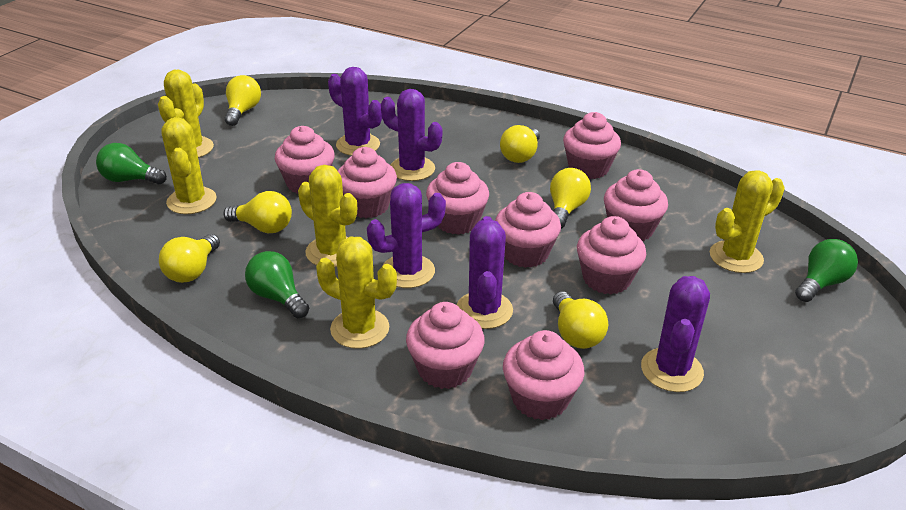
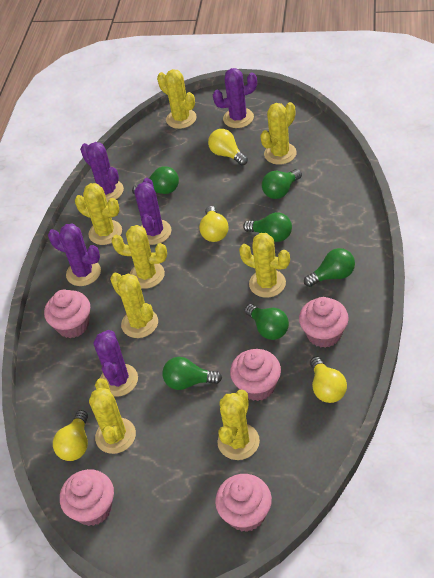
green light bulb: [96,143,167,184] [245,251,309,318] [795,239,858,302] = 3 -> [132,166,179,195] [162,357,222,390] [243,212,292,242] [245,304,289,340] [262,169,302,199] [304,248,355,287] = 6
pink cupcake: [275,126,335,194] [338,147,397,218] [406,302,485,389] [426,162,489,235] [495,192,561,268] [503,330,585,420] [563,112,621,179] [577,216,646,294] [604,169,668,241] = 9 -> [44,290,90,338] [60,469,114,526] [215,474,272,532] [230,349,281,401] [299,297,349,348] = 5
yellow cactus: [158,69,214,158] [161,117,217,214] [298,165,357,267] [316,237,397,349] [710,170,785,273] = 5 -> [75,183,122,245] [89,378,136,454] [110,273,158,338] [112,225,167,289] [157,69,197,129] [217,390,260,460] [239,233,290,298] [260,102,297,165] = 8
yellow light bulb: [159,234,220,283] [223,191,292,233] [225,75,261,126] [500,125,540,163] [550,168,591,229] [553,291,609,349] = 6 -> [53,410,88,461] [199,206,229,242] [208,129,248,165] [310,356,347,403] = 4

